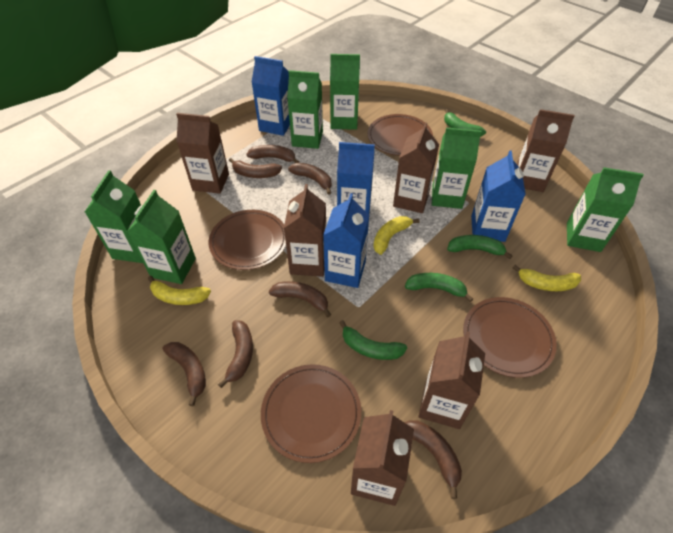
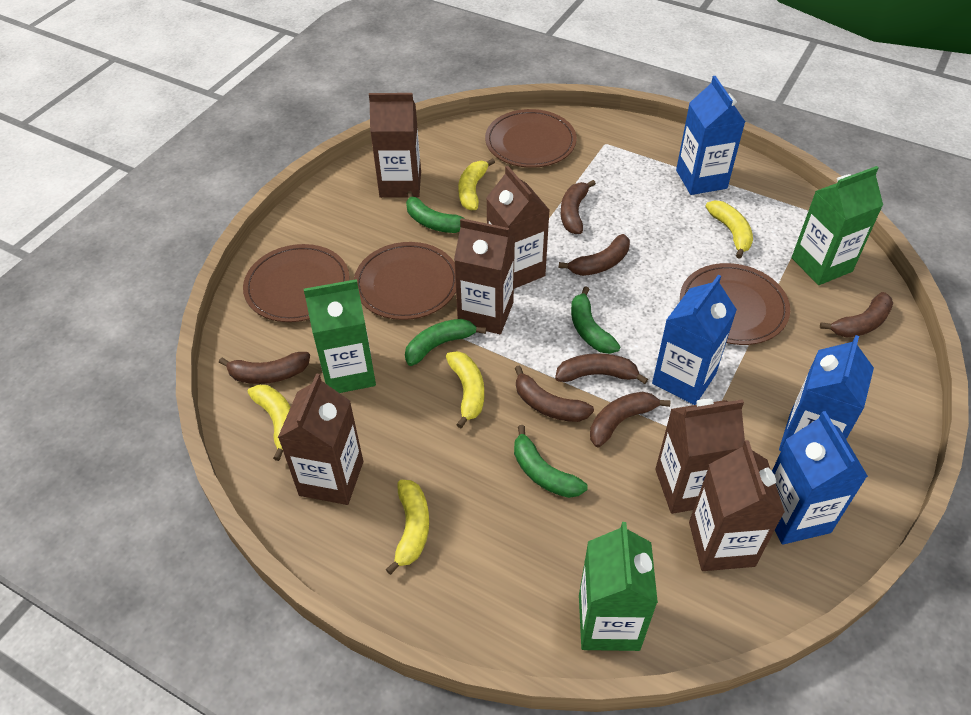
green carton: [85,170,143,263] [127,190,196,284] [287,70,323,149] [330,54,360,130] [432,127,481,209] [567,167,644,252] = 6 -> [304,279,376,393] [579,522,658,651] [792,166,883,285] = 3
yellow banana: [148,276,211,305] [373,216,420,255] [512,265,581,291] = 3 -> [248,385,291,461] [386,480,429,575] [446,351,484,428] [458,158,495,210] [705,200,753,259] = 5

